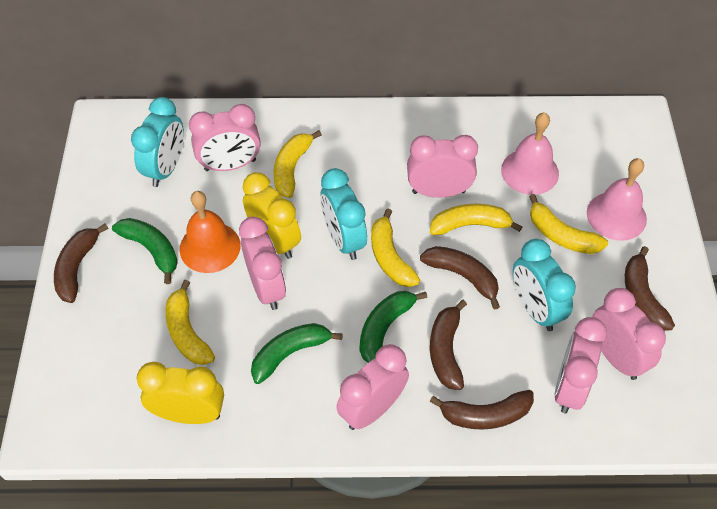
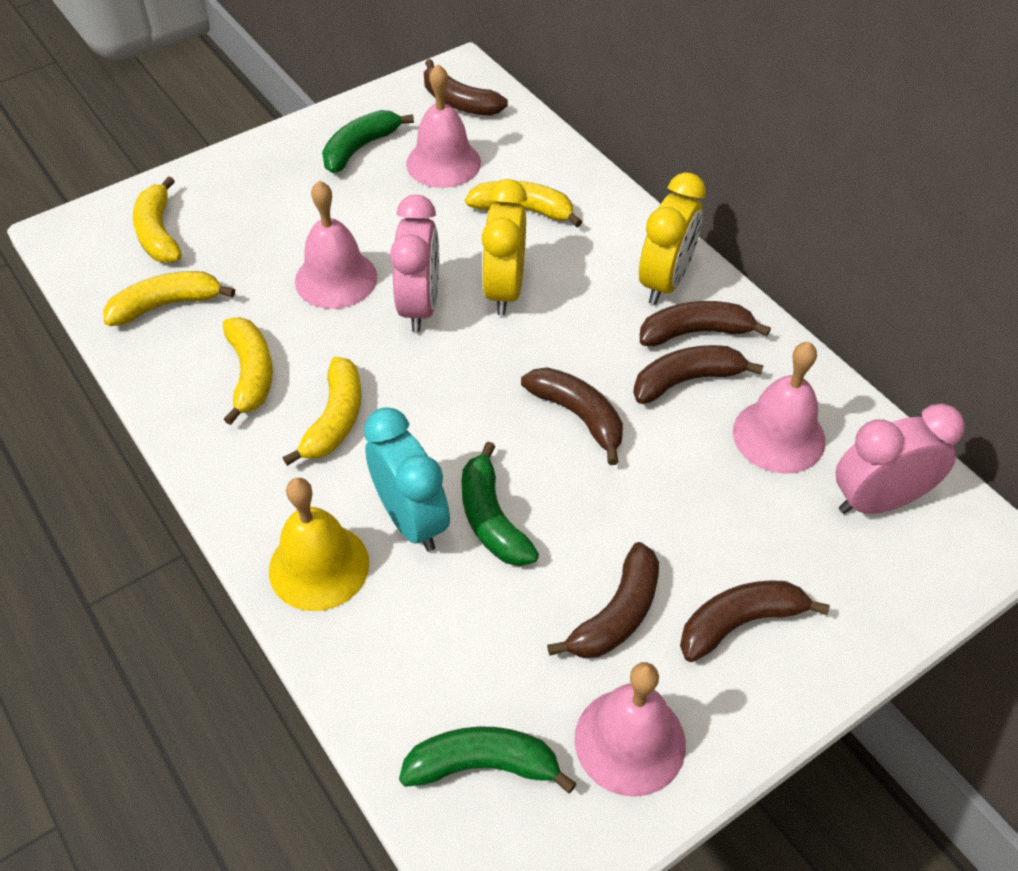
brown banana: [54,223,108,303] [420,246,500,310] [430,300,467,390] [430,390,534,430] [625,246,675,331] = 5 -> [424,59,508,116] [521,368,623,465] [547,542,659,658] [633,345,764,404] [640,301,771,346] [680,580,830,662] = 6
orange bell: [180,191,240,273] = 1 -> none = 0
pink bell: [501,113,559,195] [587,158,647,241] = 2 -> [295,180,377,309] [406,64,481,188] [575,662,686,797] [733,342,826,474] = 4
pink clock: [189,104,261,171] [239,217,286,310] [336,344,409,430] [407,135,478,198] [555,317,607,414] [592,288,666,380] = 6 -> [390,195,439,332] [836,404,965,514] = 2
turquoise clock: [131,97,184,187] [320,168,367,260] [513,239,576,331] = 3 -> [364,407,450,552] = 1
yellow bell: none = 0 -> [269,478,369,611] = 1

